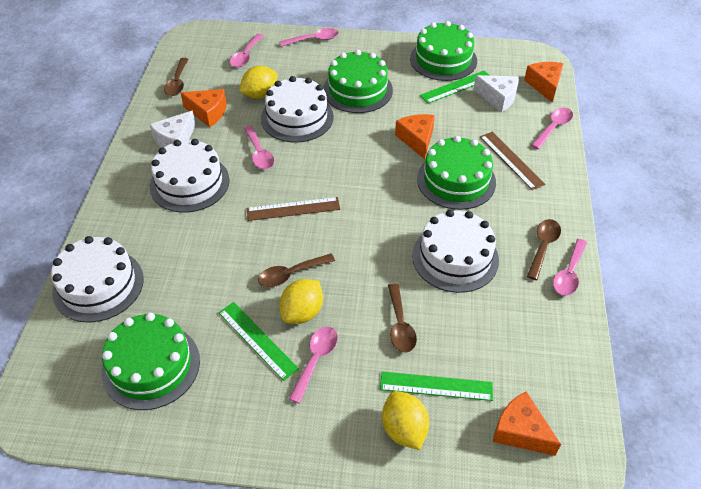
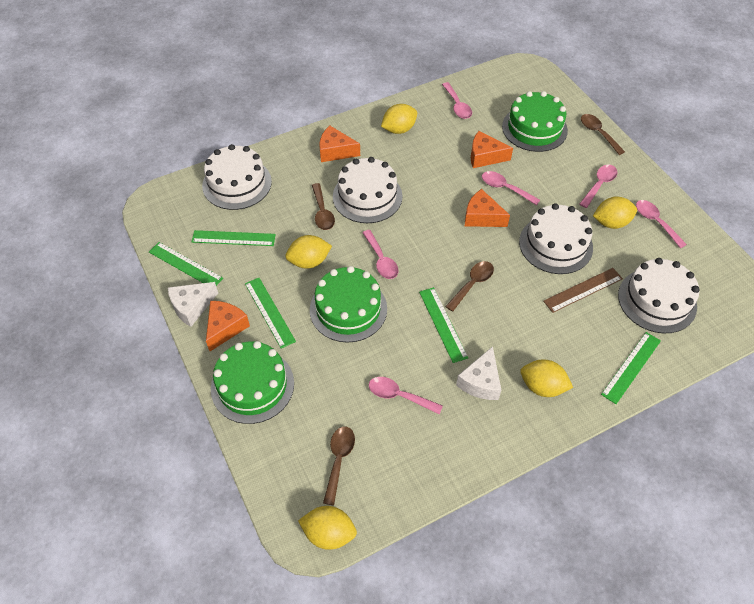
brown ruler: [247,197,340,221] [480,131,545,190] = 2 -> [543,268,623,313] = 1
green cake: [102,313,200,410] [323,50,393,113] [410,21,477,81] [417,136,496,210] = 4 -> [211,341,294,424] [310,266,387,343] [502,91,568,152] = 3
green ruler: [218,302,299,381] [380,372,493,401] [420,70,490,104] = 3 -> [149,242,223,286] [191,230,276,246] [245,278,296,349] [419,287,468,363] [601,332,661,404] = 5
yellow lemon: [239,66,278,99] [279,279,323,324] [382,391,429,450] = 3 -> [285,235,332,269] [298,506,357,550] [381,104,417,134] [521,359,573,397] [593,196,637,229] = 5

